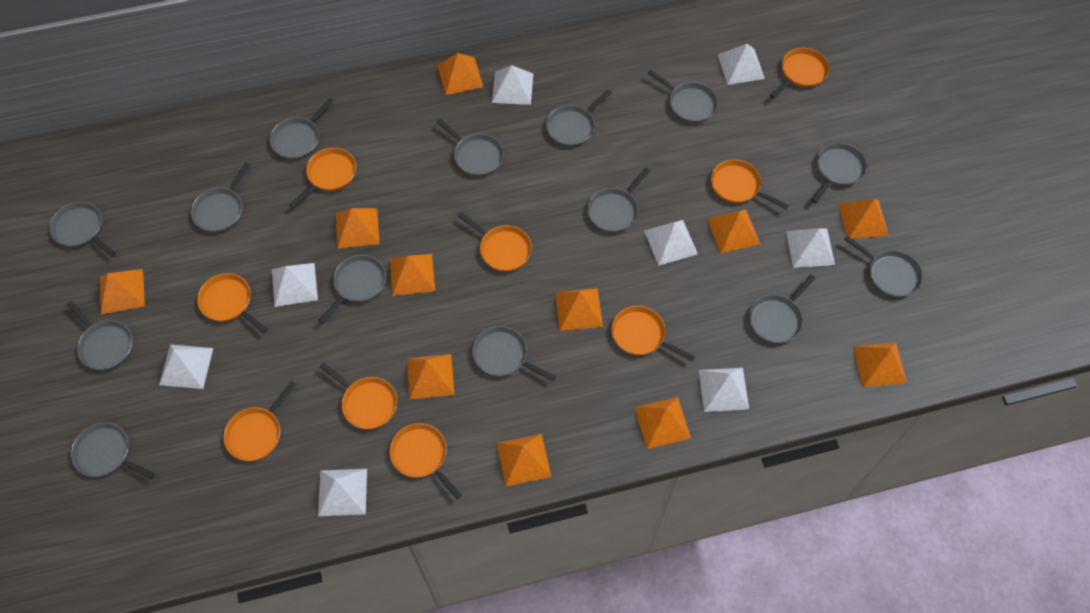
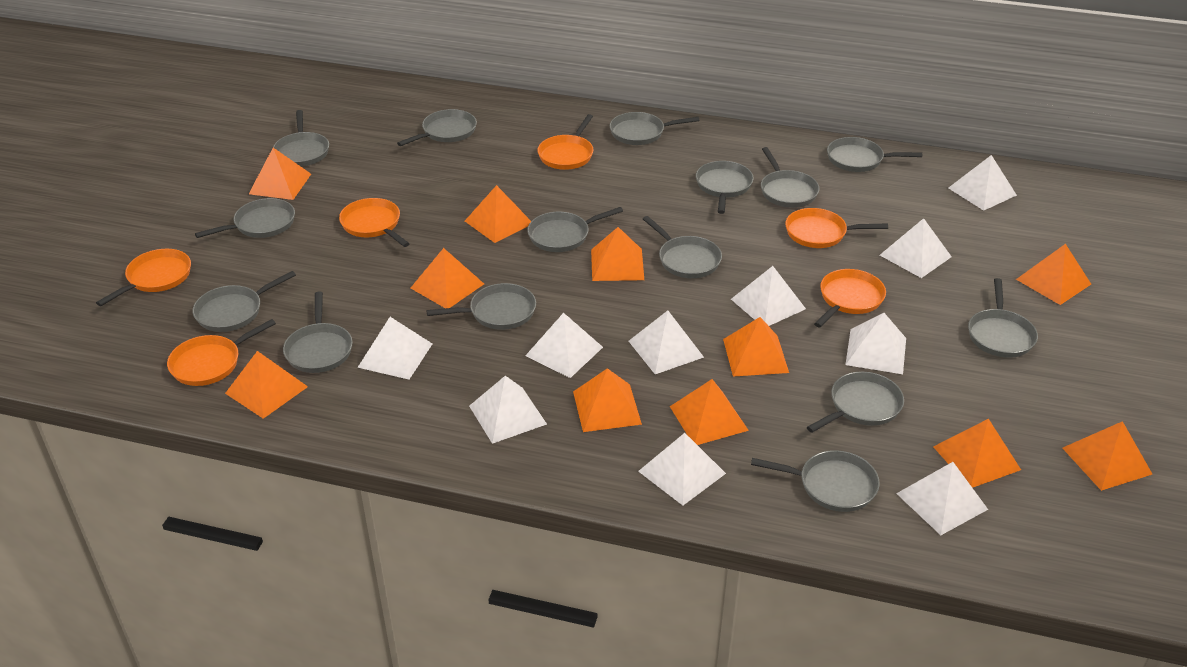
grey pan: [49,202,116,257] [67,301,132,370] [71,422,155,480] [191,162,250,233] [270,97,334,160] [318,255,386,324] [436,119,504,176] [472,326,556,381] [546,89,612,147] [587,168,650,233] [648,70,718,123] [749,274,815,343] [812,143,867,203] [844,236,923,297] = 14 -> [193,271,296,332] [195,198,295,238] [273,110,329,167] [283,291,353,373] [397,109,477,146] [427,283,536,330] [527,207,623,252] [610,112,700,145] [643,216,722,278] [696,161,754,214] [751,450,880,512] [761,147,819,208] [807,372,904,433] [827,137,922,172] [968,278,1038,358] = 15
orange pan: [197,273,268,334] [224,381,296,461] [289,148,356,208] [320,363,397,429] [390,423,462,499] [458,212,532,272] [611,306,695,361] [711,159,789,209] [770,48,829,98] = 9 -> [96,249,191,306] [167,319,276,386] [339,198,410,247] [538,114,594,170] [785,208,888,248] [814,269,886,327] = 6
white pyramid: [159,344,213,389] [272,263,318,307] [318,469,367,516] [492,65,533,105] [644,220,698,266] [699,368,749,412] [718,44,765,85] [786,228,835,268] = 8 -> [357,317,432,379] [469,376,547,444] [525,313,603,378] [629,311,704,374] [638,433,726,505] [731,266,806,326] [846,313,906,374] [880,218,952,278] [896,462,988,535] [949,155,1017,211] = 10

